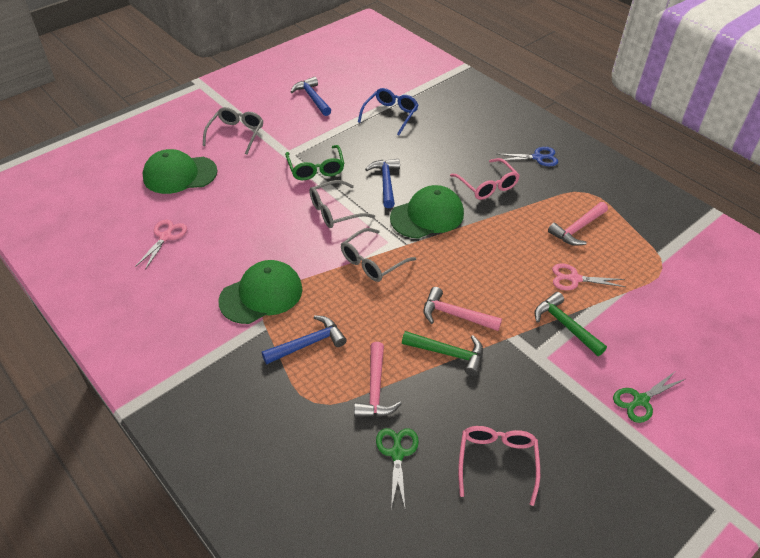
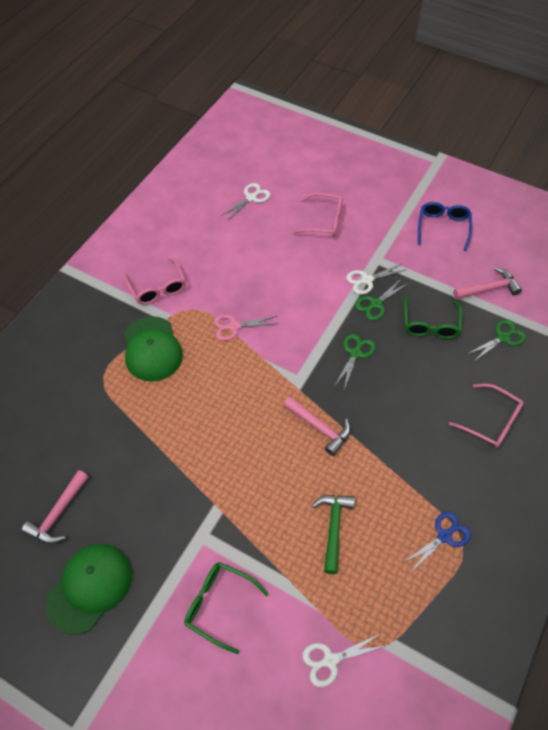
blue hammer: [262,315,347,364] [291,76,331,116] [365,159,400,208] = 3 -> none = 0
green cap: [143,149,217,194] [218,260,303,324] [390,185,464,239] = 3 -> [45,544,132,635] [124,316,183,382] = 2
green glasses: [285,145,345,180] = 1 -> [184,562,268,654] [404,296,462,339] = 2
green hammer: [402,331,483,376] [534,292,607,356] = 2 -> [312,495,355,574] = 1
green scissors: [376,428,419,509] [613,371,685,423] = 2 -> [335,334,375,389] [355,278,409,320] [468,320,526,361] = 3
grey glasses: [202,107,263,154] [309,180,375,228] [341,228,416,282] = 3 -> none = 0
pink glasses: [450,158,520,200] [458,426,540,506] = 2 -> [124,258,186,305] [292,193,343,237] [449,384,524,448] = 3
pink scissors: [135,220,187,270] [552,263,625,290] = 2 -> [213,314,279,341] = 1
white scissors: none = 0 -> [221,183,270,221] [302,634,385,687] [346,264,407,295] = 3

